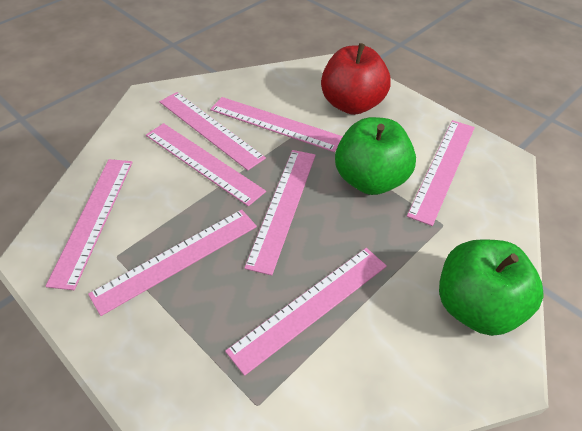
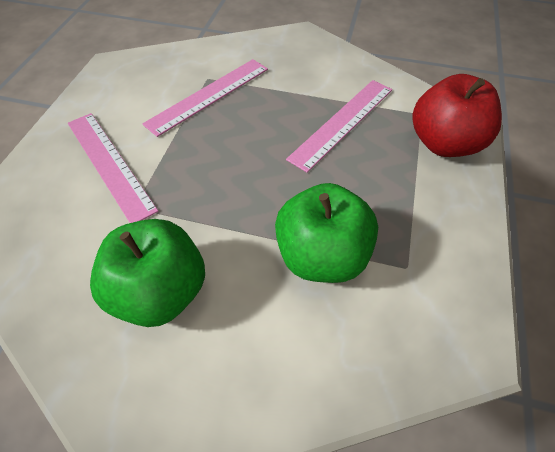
pink ruler: [46,159,133,290] [88,210,257,316] [146,123,266,206] [159,92,266,171] [210,97,343,152] [225,248,387,376] [244,150,316,276] [407,120,475,226] = 8 -> [68,113,159,223] [142,59,268,137] [286,80,392,173] = 3

